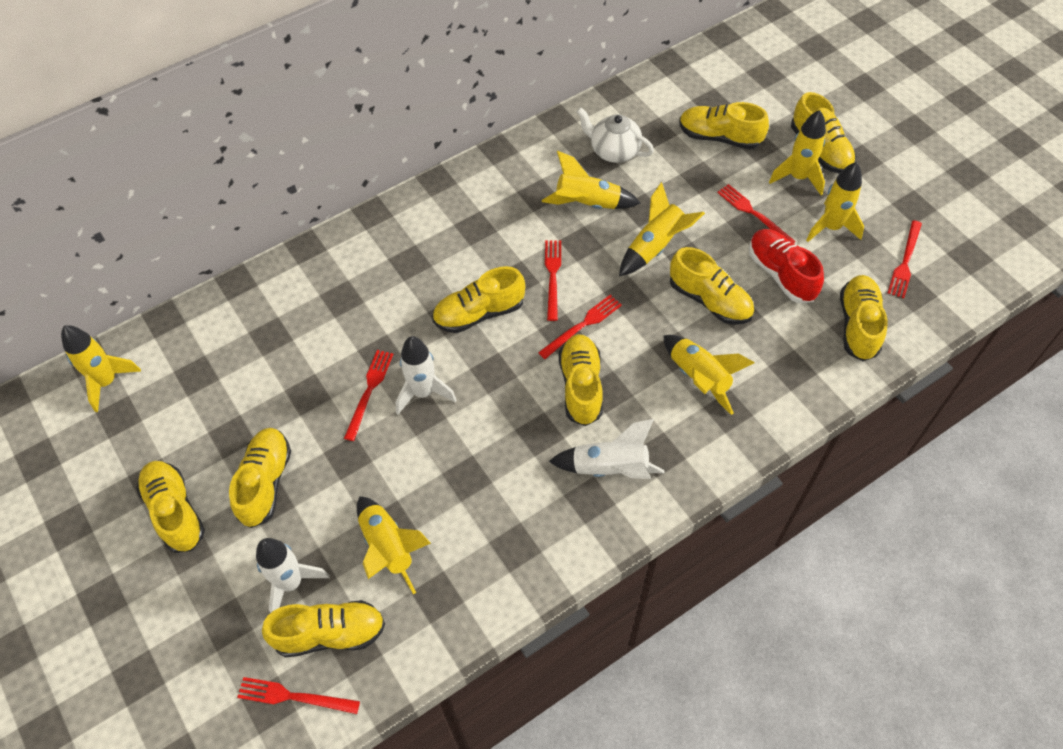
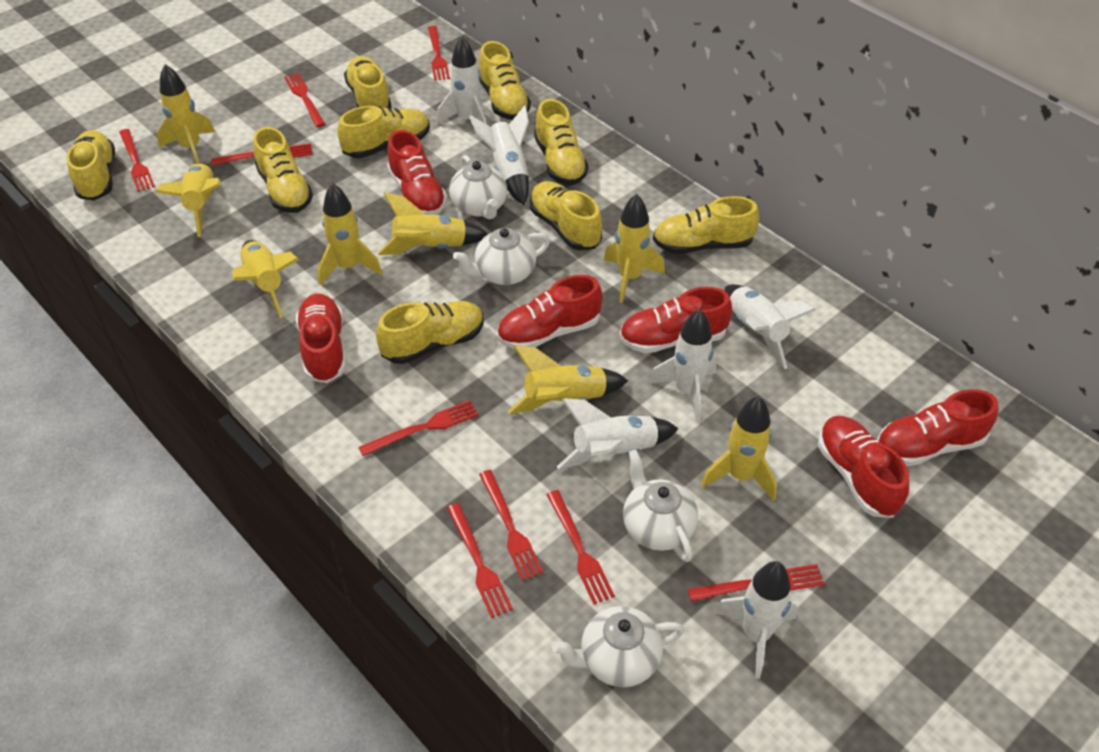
red fork: [237,677,360,714] [344,350,393,441] [538,295,622,359] [545,240,561,321] [717,184,795,243] [888,220,922,298] = 6 -> [119,129,155,192] [211,143,313,165] [284,73,325,127] [358,400,479,456] [428,26,450,81] [447,503,513,618] [479,470,543,581] [546,490,615,604] [687,564,825,602] = 9
red shoe: [749,229,824,303] = 1 -> [296,294,346,383] [387,130,447,215] [497,275,603,349] [619,287,732,353] [818,416,909,518] [877,389,998,466] = 6
white rocket: [256,538,330,613] [395,336,456,414] [549,419,665,479] = 3 -> [436,37,487,125] [469,105,529,205] [557,398,679,469] [649,309,716,423] [714,561,798,679] [724,284,816,369] = 6
white teapot: [576,107,654,163] = 1 -> [449,155,507,220] [453,228,550,285] [552,606,684,687] [623,449,698,562] = 4
yellow rocket: [61,325,141,412] [357,496,431,594] [542,151,641,209] [619,182,705,276] [663,335,755,415] [769,110,826,195] [806,162,864,242] = 7 -> [155,162,220,237] [157,64,215,163] [232,240,299,318] [318,183,383,286] [378,192,488,255] [508,345,628,414] [604,194,665,303] [701,396,777,501] = 8

